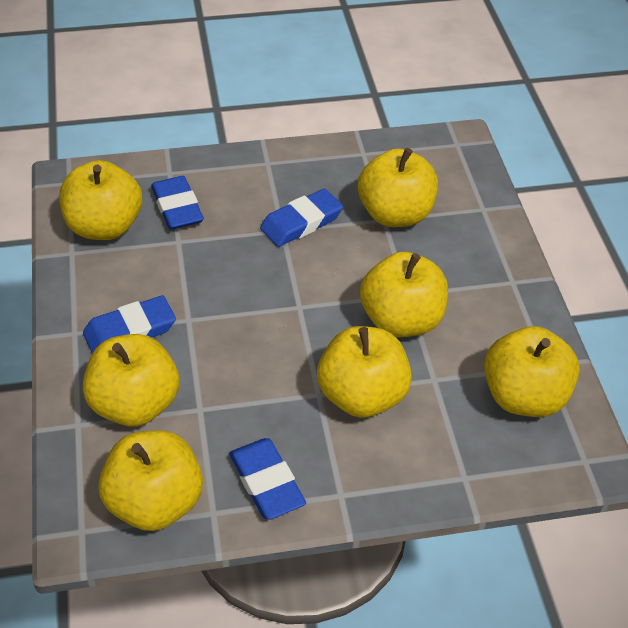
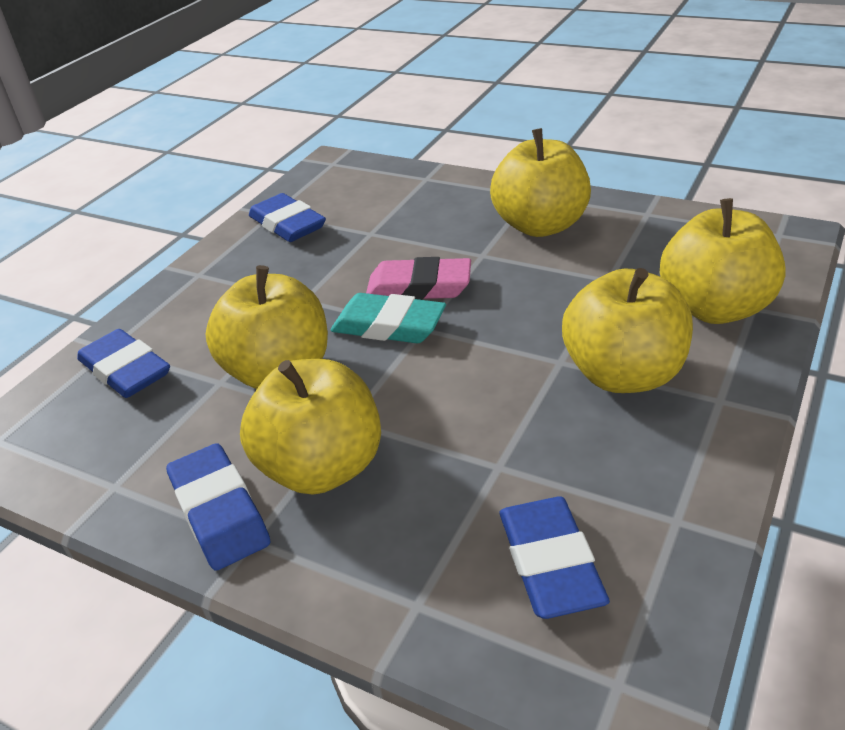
pink eraser: none = 0 -> [366,257,471,300] = 1
turquoise eraser: none = 0 -> [331,293,446,343] = 1
yellow apple: [59,160,142,240] [83,334,179,427] [99,430,203,531] [317,326,412,418] [358,148,438,227] [360,252,448,337] [484,326,580,417] = 7 -> [205,265,328,389] [240,359,381,495] [490,128,591,237] [562,268,693,393] [660,198,786,324] = 5

